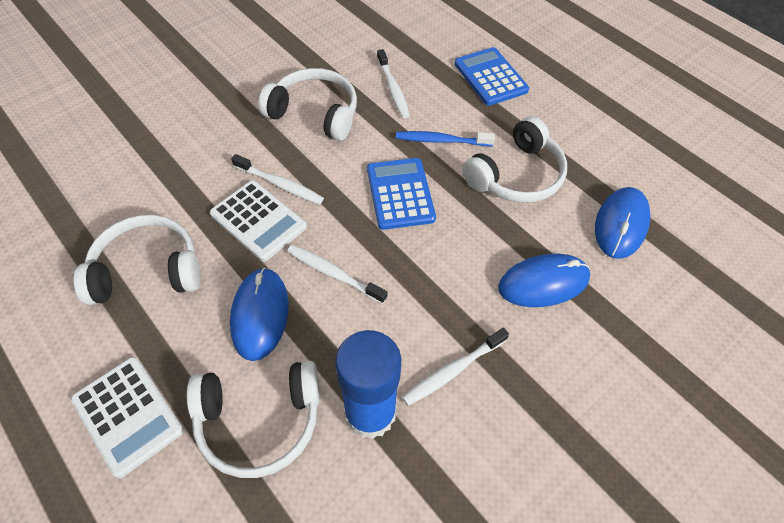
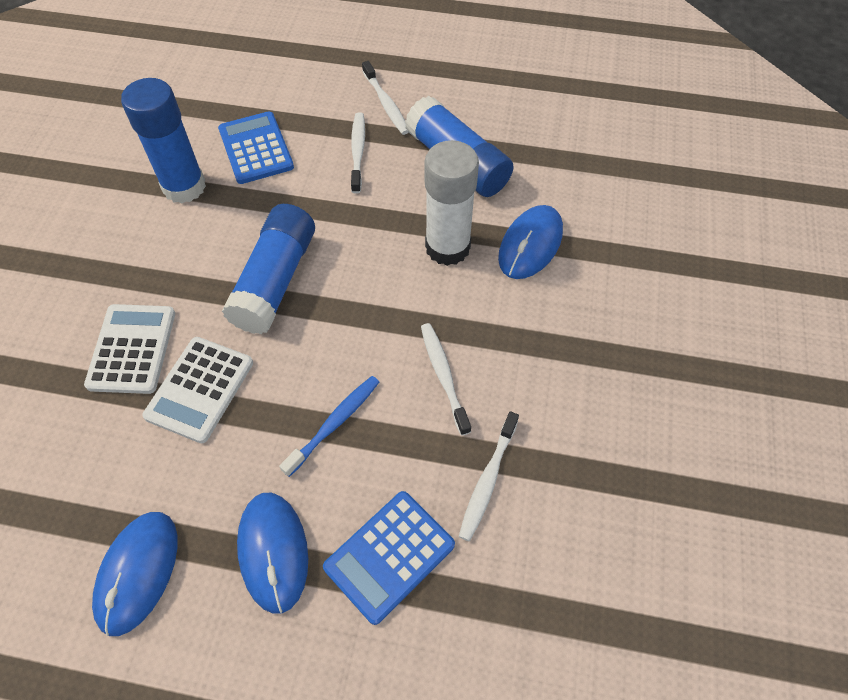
blue glue stick: [335,330,401,439] = 1 -> [121,78,206,203] [222,204,315,334] [405,96,514,197] = 3
white glue stick: none = 0 -> [425,140,479,266] = 1
white headphones: [74,215,200,305] [187,361,320,478] [258,68,357,141] [462,116,567,203] = 4 -> none = 0

